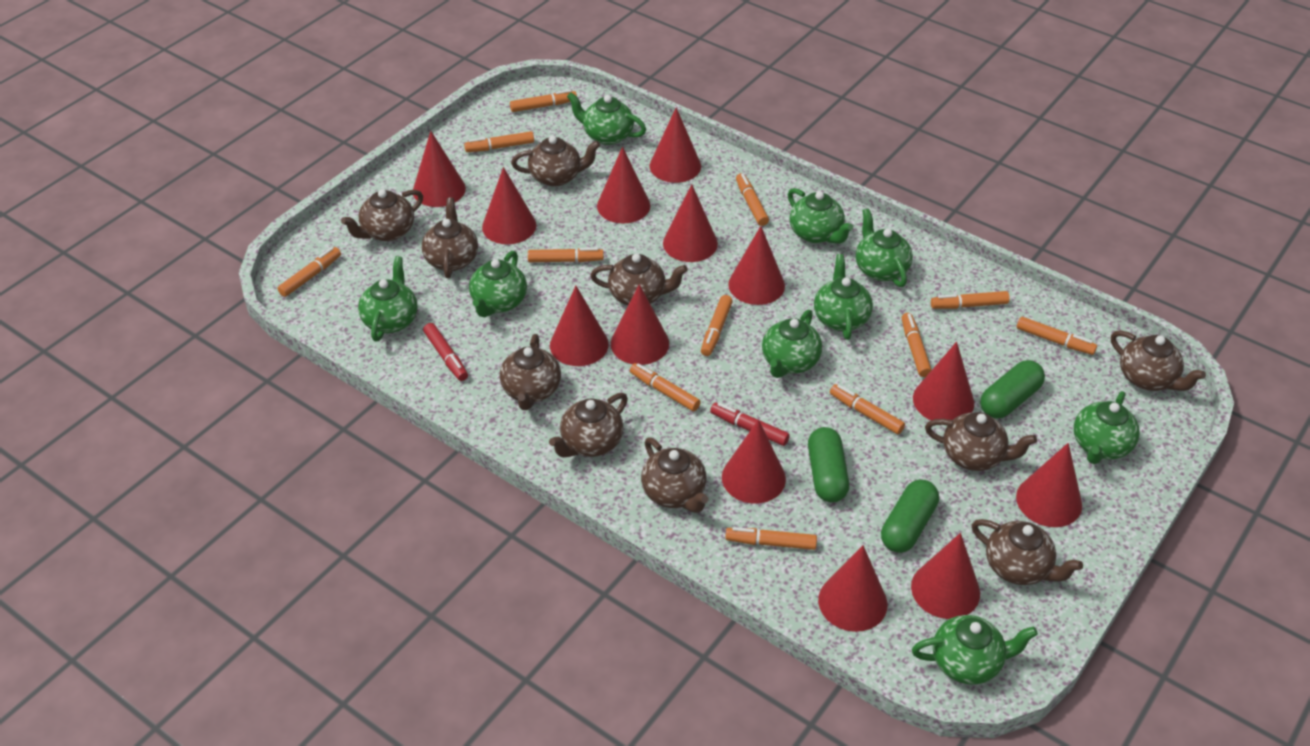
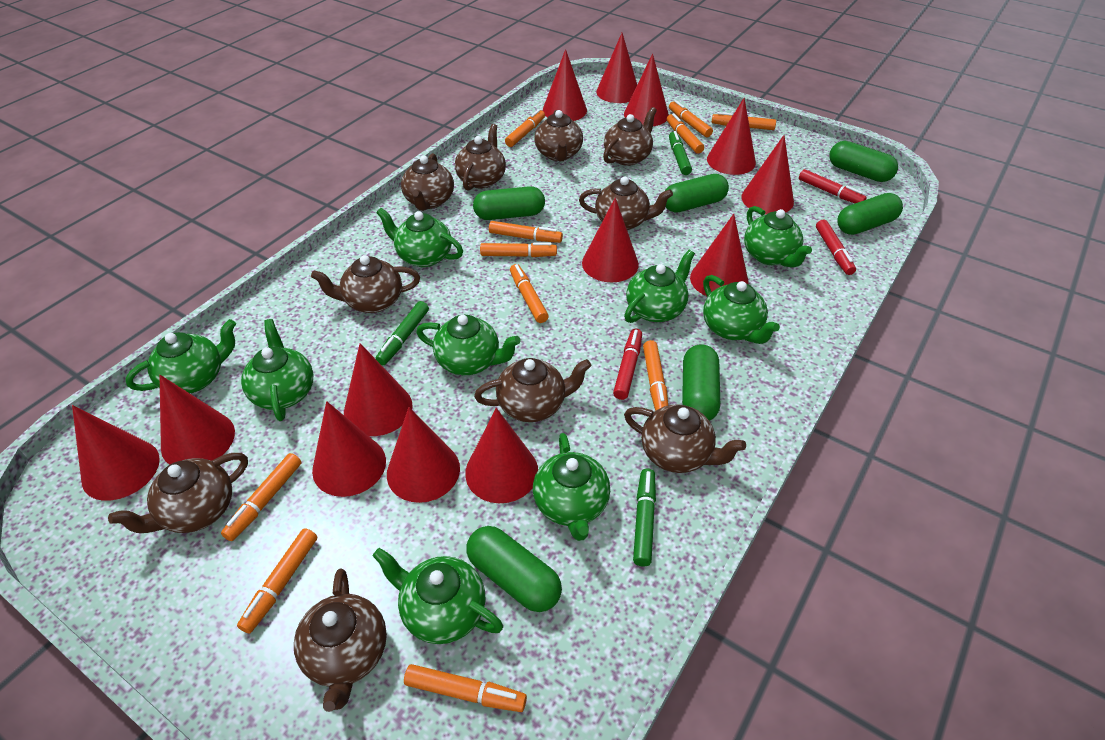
green capsule: [808,427,849,503] [881,480,939,553] [980,360,1045,419] = 3 -> [467,526,562,612] [473,186,545,220] [665,174,729,213] [682,344,720,421] [829,141,898,182] [837,193,903,235] = 6
green marker: none = 0 -> [375,301,429,365] [633,469,656,566] [669,131,692,175] = 3
orange marker: [277,247,341,297] [464,131,534,152] [510,90,577,112] [528,248,604,262] [630,363,701,411] [701,295,733,356] [725,527,817,550] [736,173,769,226] [830,384,905,434] [902,313,932,377] [931,291,1010,309] [1017,317,1097,355] = 12 -> [221,453,302,541] [237,528,317,634] [404,664,527,712] [480,242,557,257] [489,221,563,243] [505,109,545,147] [510,264,549,323] [643,340,668,411] [667,113,704,154] [669,100,713,137] [712,112,776,130] = 11
red marker: [423,323,468,381] [710,403,790,446] = 2 -> [613,329,642,400] [799,169,867,203] [816,220,856,275] = 3

